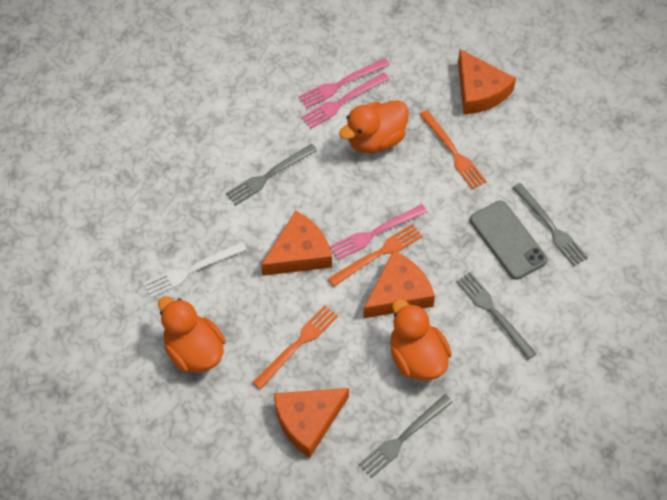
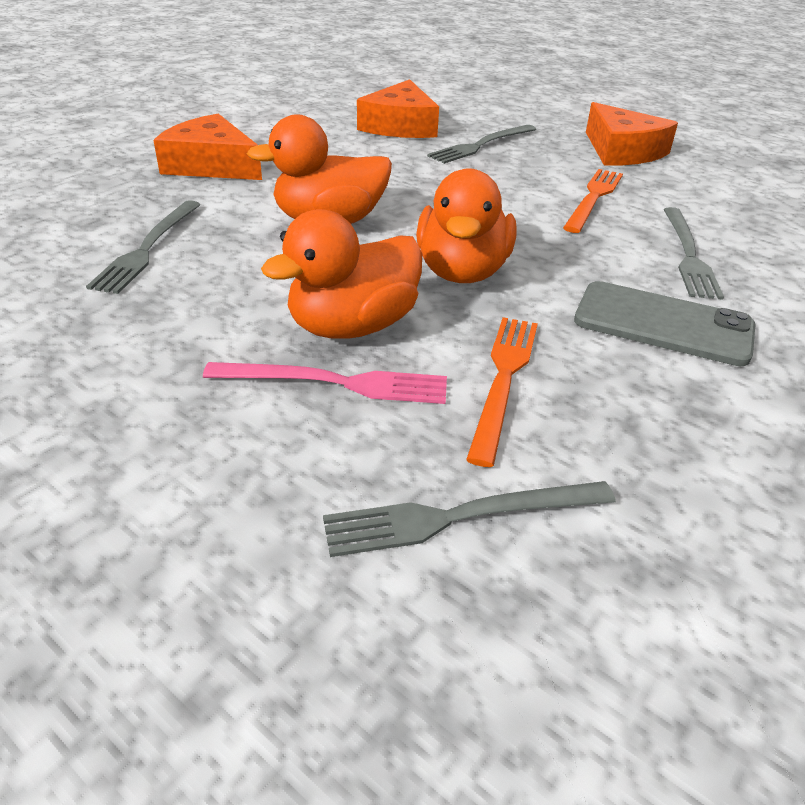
orange cheese: [261,211,332,276] [274,388,349,458] [363,250,435,318] [458,49,516,115] = 4 -> [153,114,262,180] [357,79,439,138] [586,102,678,166] = 3
orange fork: [252,305,338,389] [328,224,423,287] [420,110,487,190] = 3 -> [466,317,538,467] [563,169,623,233] = 2
pink fork: [299,58,390,108] [301,72,389,129] [330,204,427,260] = 3 -> [203,362,447,404] = 1
white fork: [144,242,247,298] = 1 -> none = 0

